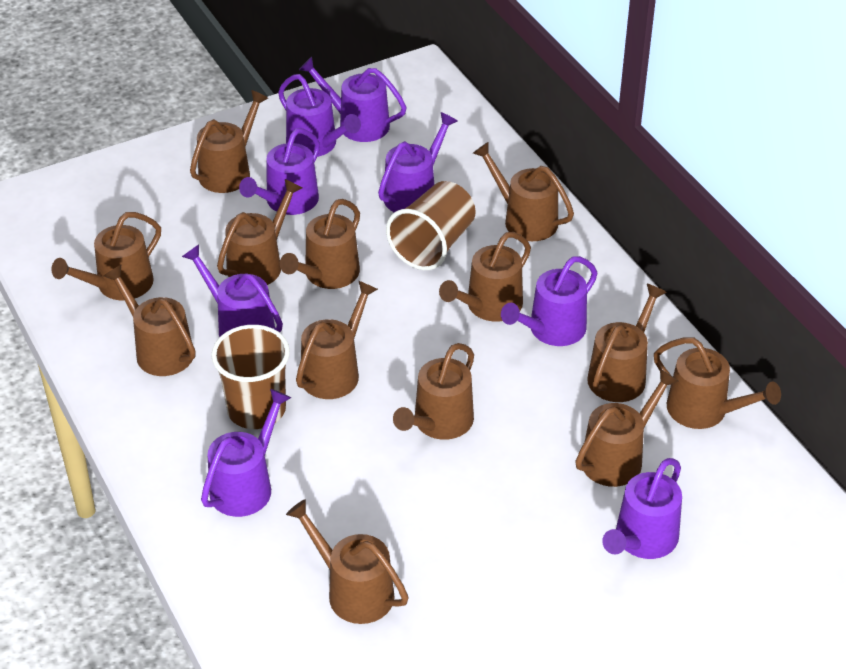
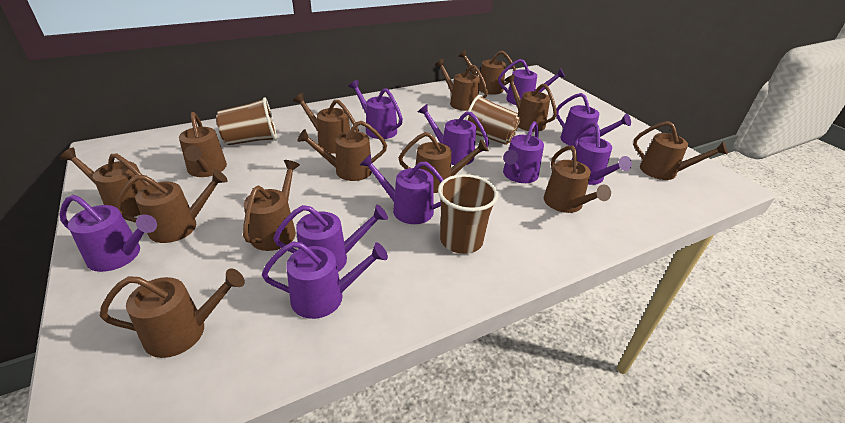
brown cup: [211,325,290,429] [386,181,476,270] = 2 -> [216,97,277,145] [438,174,498,254] [465,95,520,145] = 3
purple watering can: [182,244,283,337] [201,389,291,517] [239,128,320,215] [278,74,361,157] [299,57,407,142] [378,112,457,212] [501,256,597,346] [602,458,682,559] = 8 -> [60,195,157,272] [262,241,388,319] [273,205,388,272] [348,80,403,139] [360,154,443,224] [418,104,489,165] [498,59,565,105] [503,121,544,183] [556,93,631,147] [572,123,632,185] = 10

